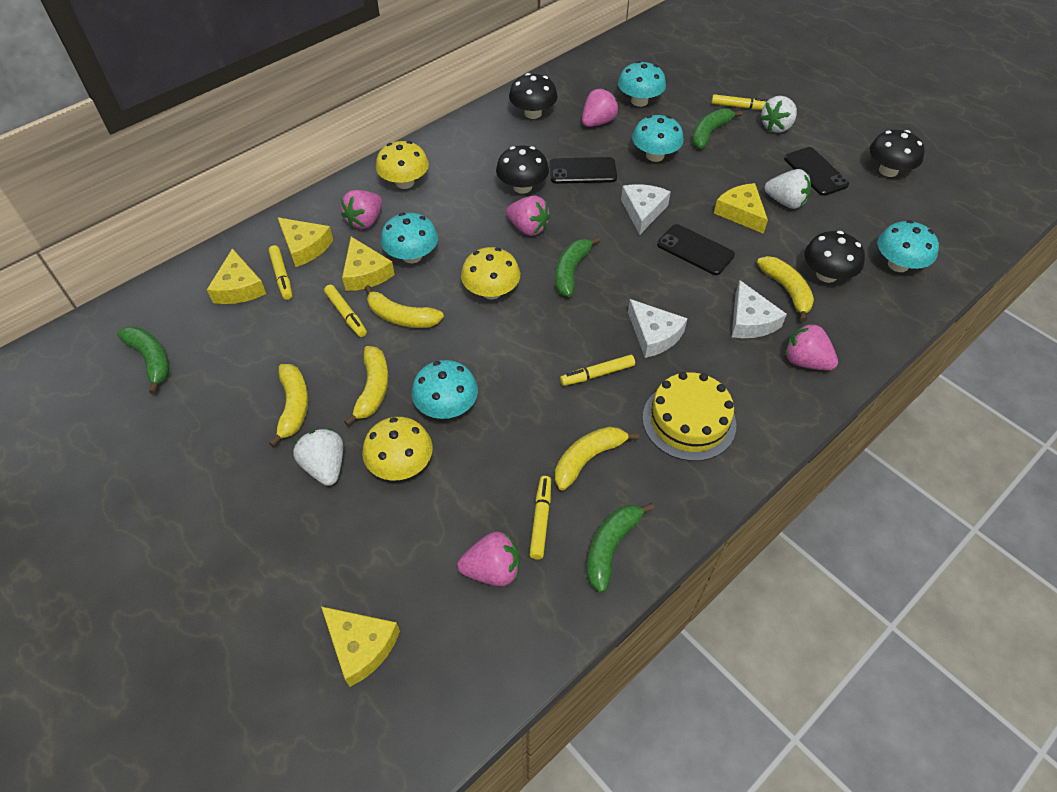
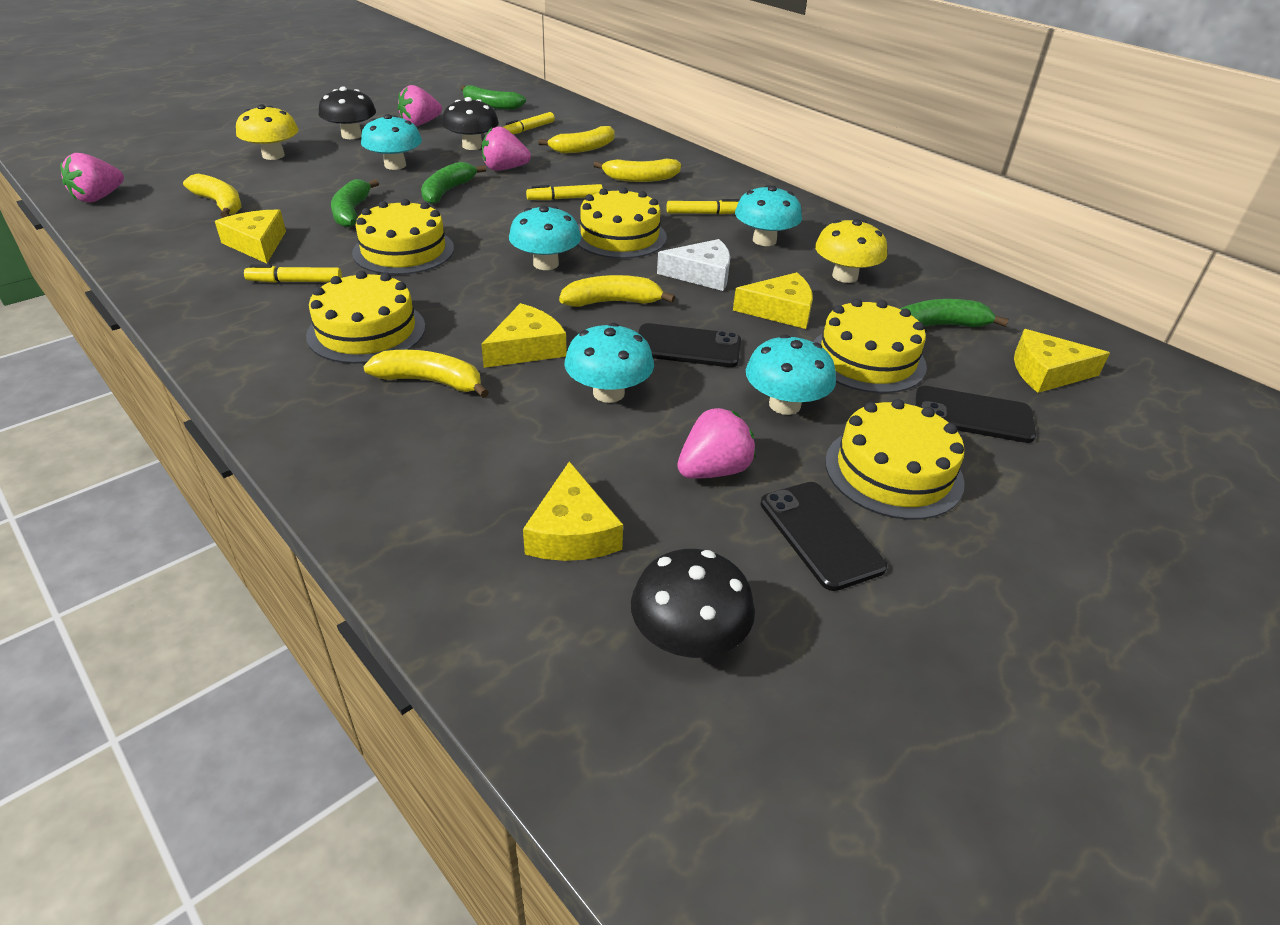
black mushroom: [496,145,549,194] [509,73,558,119] [804,231,865,283] [869,130,925,177] = 4 -> [319,87,376,139] [442,97,499,150] [631,549,755,658] = 3
pink strawberry: [341,190,382,229] [457,532,520,586] [506,195,550,236] [582,89,618,127] [785,323,838,370] = 5 -> [60,153,124,202] [398,85,442,126] [481,127,531,171] [677,408,756,479] = 4
white cheese: [621,184,671,235] [628,299,688,358] [732,280,787,338] = 3 -> [657,239,730,291] = 1
white strawberry: [294,428,343,486] [760,96,797,133] [764,169,811,209] = 3 -> none = 0
yellow cake: [642,372,736,461] = 1 -> [306,271,425,364] [352,199,454,275] [578,187,667,259] [813,299,927,393] [825,399,965,520] = 5
yellow marker: [269,245,292,300] [324,285,367,337] [529,476,551,560] [560,355,635,386] [711,94,768,110] = 5 -> [244,265,342,283] [503,112,555,134] [526,184,603,200] [667,199,739,215] = 4
yellow mushroom: [362,417,433,481] [376,141,429,189] [461,247,520,299] = 3 -> [236,104,299,160] [815,219,887,283] = 2

